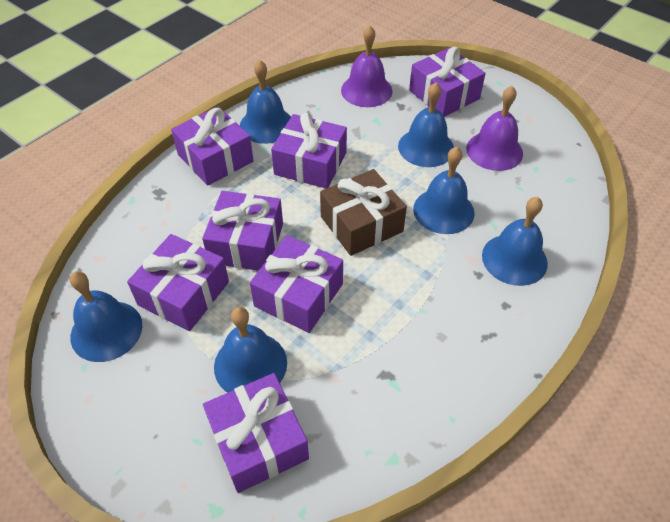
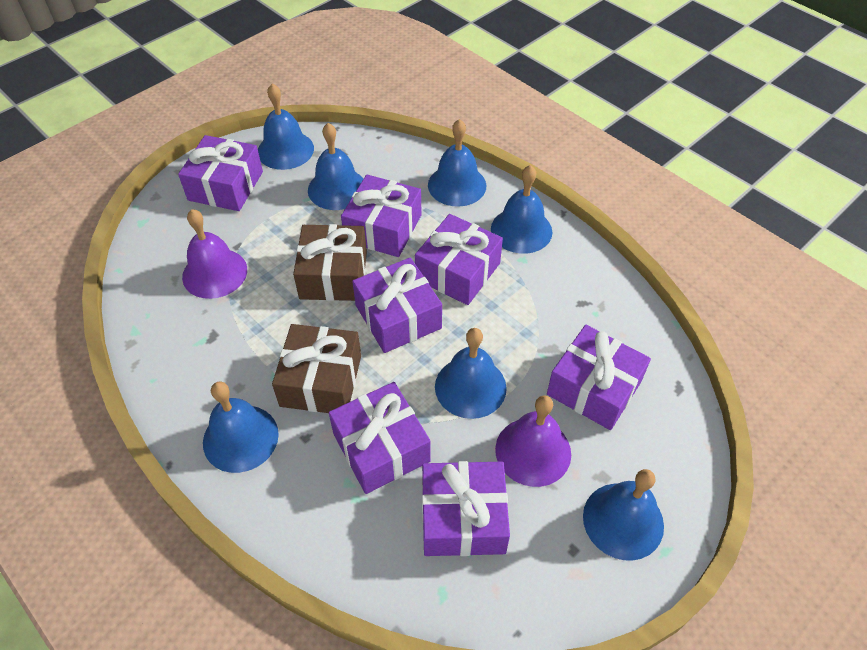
blue bell: [70,271,142,362] [214,307,287,393] [240,60,291,144] [398,82,454,167] [413,147,474,234] [482,197,548,286] = 6 -> [203,381,279,473] [258,84,314,170] [308,123,363,210] [428,119,486,207] [435,328,507,419] [491,165,552,254] [583,469,664,561] = 7
brown gift: [320,169,407,256] = 1 -> [272,324,361,413] [293,224,367,301] = 2

